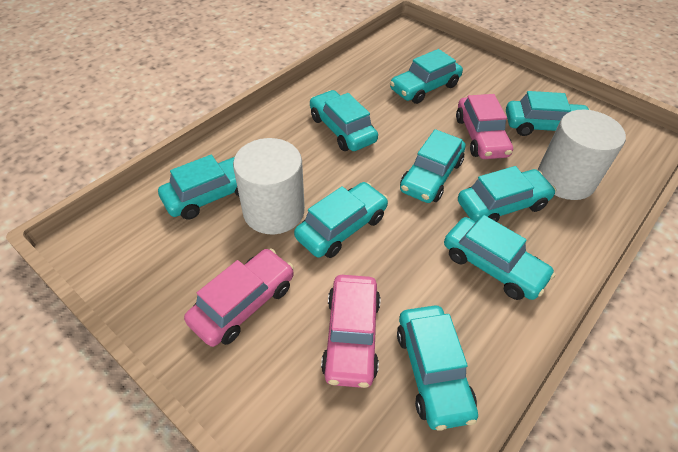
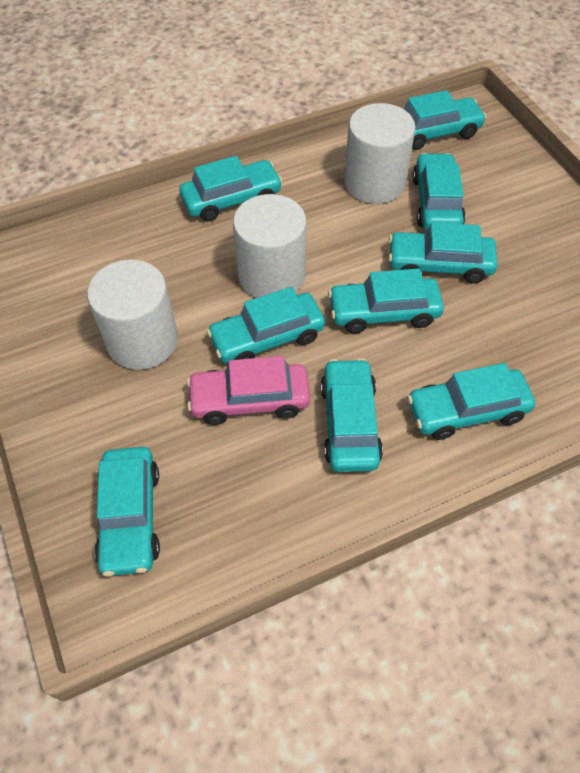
pink car: [184,249,294,347] [321,275,381,388] [456,94,513,159] = 3 -> [187,356,310,425] = 1
white cylinder: [233,138,305,234] [538,110,626,200] = 2 -> [87,259,178,370] [233,194,307,298] [344,103,416,204] = 3

